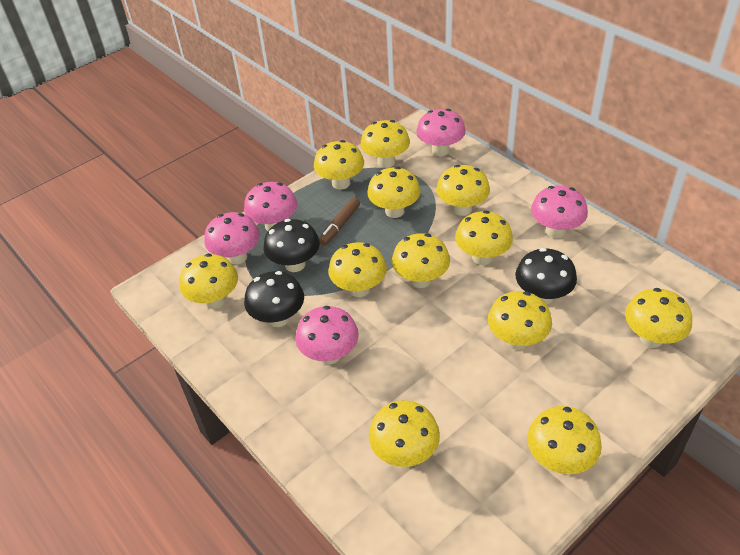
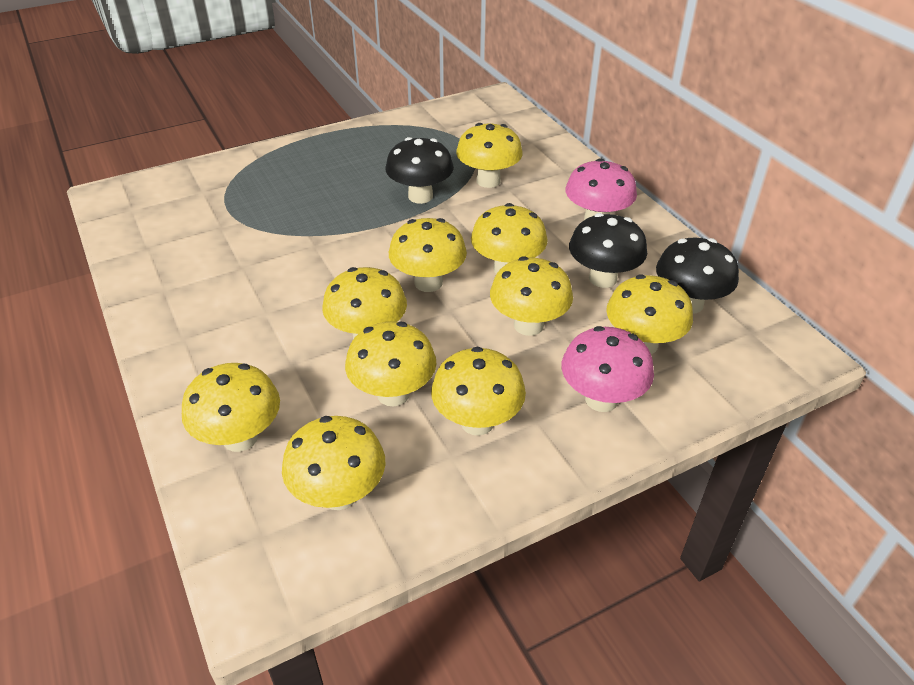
brown marker: [319,197,360,246] = 1 -> none = 0
pink mushroom: [204,212,260,265] [244,182,297,231] [295,306,359,364] [416,109,466,156] [531,185,588,238] = 5 -> [562,326,654,412] [565,158,637,220] = 2
yellow mushroom: [179,253,238,309] [314,140,364,190] [328,242,387,297] [361,120,410,168] [367,167,421,218] [369,400,440,467] [392,233,450,288] [436,165,490,216] [455,210,513,265] [488,291,552,350] [527,406,602,474] [625,288,692,348] = 12 -> [182,363,280,452] [282,416,386,510] [322,267,407,339] [345,321,436,406] [389,218,467,292] [431,347,526,435] [456,123,523,188] [471,203,548,274] [490,256,573,336] [606,274,693,354] = 10

